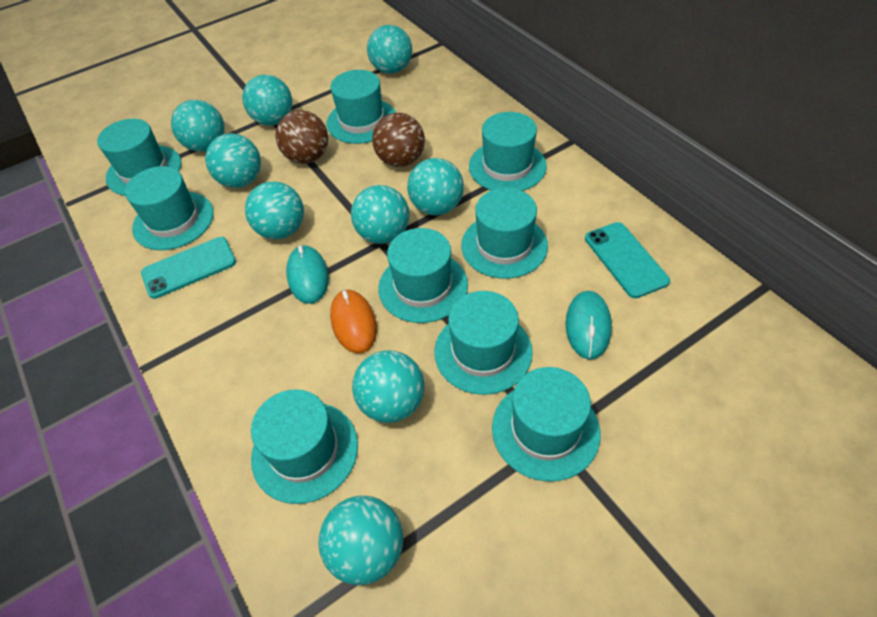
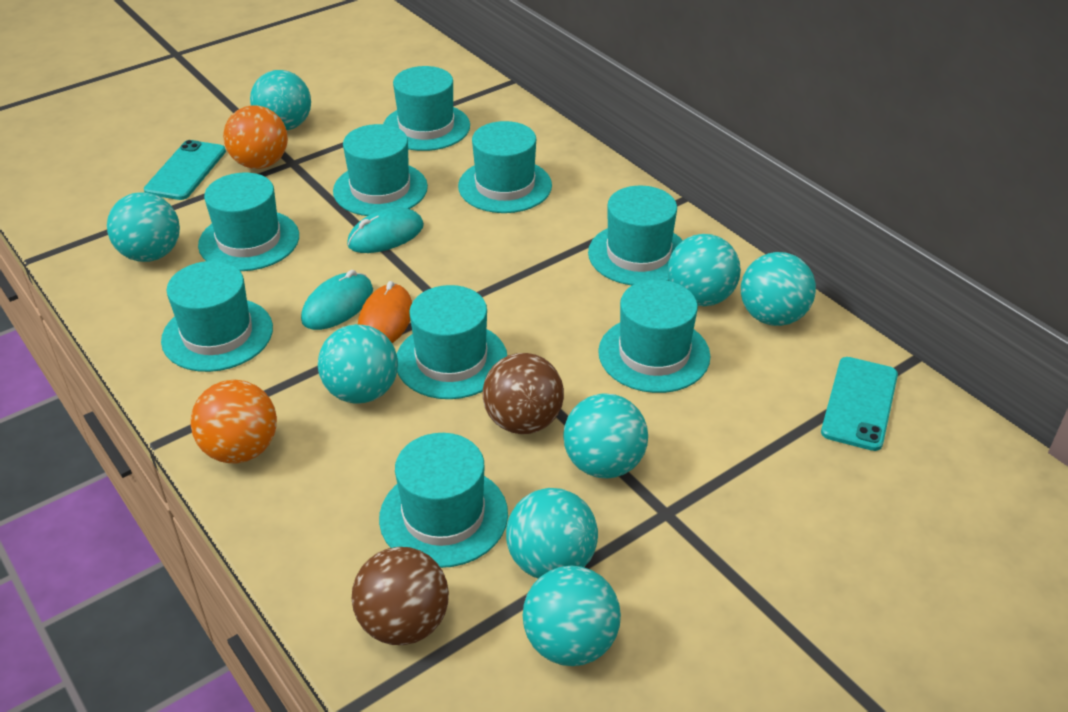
orange ball: none = 0 -> [191,380,277,463] [223,105,288,169] = 2
turquoise ball: [171,100,225,152] [205,133,261,188] [242,75,292,125] [245,181,304,239] [319,496,403,585] [351,185,409,244] [352,350,425,423] [367,25,412,74] [407,158,464,215] = 9 -> [107,192,180,262] [250,70,311,130] [318,324,398,404] [506,488,598,579] [523,566,621,666] [563,393,648,479] [667,234,741,306] [741,252,816,326] = 8

